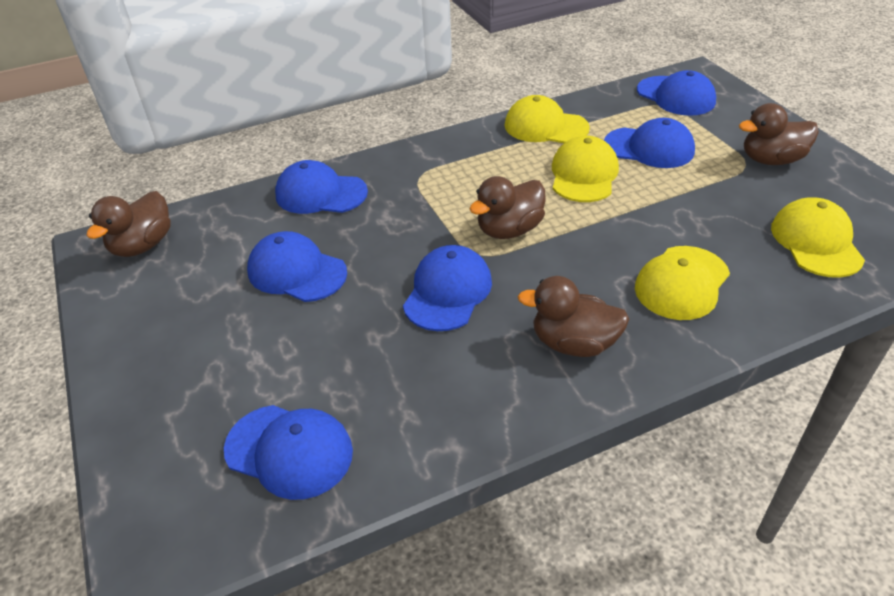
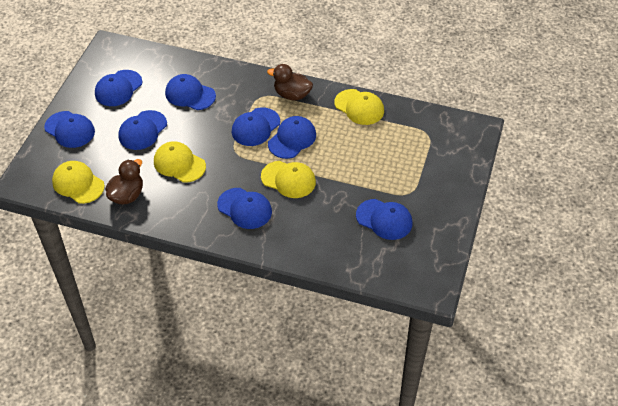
blue cap: [224,405,353,500] [247,231,347,302] [275,160,368,214] [403,245,492,331] [604,118,695,168] [637,70,716,116] = 6 -> [44,111,95,148] [95,70,142,106] [118,110,167,150] [165,74,216,110] [217,188,272,229] [232,108,280,146] [268,116,316,159] [356,199,413,240] = 8
brown duck: [86,191,171,257] [470,176,546,239] [517,276,629,357] [739,103,819,165] = 4 -> [106,159,143,205] [267,64,313,100] = 2

